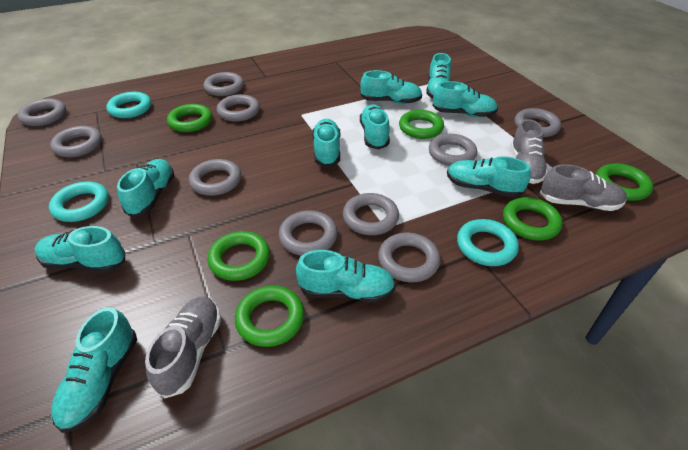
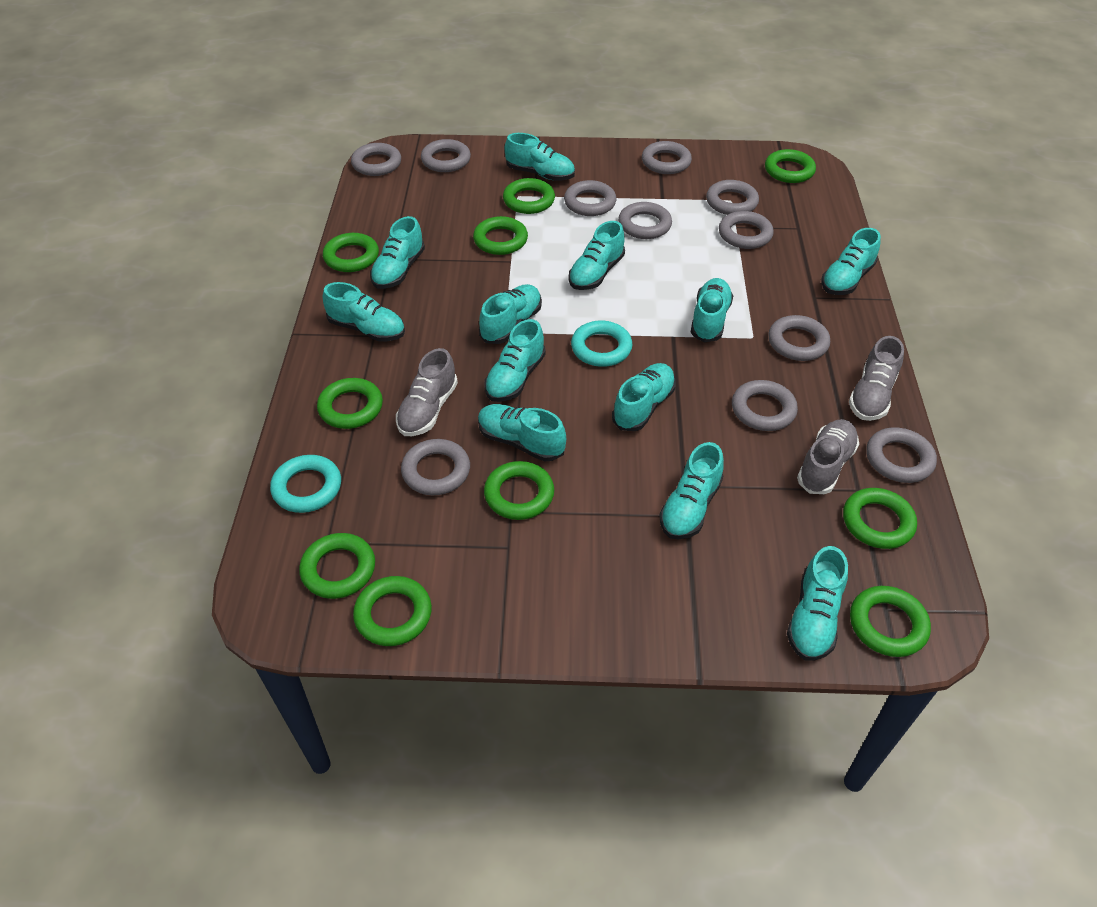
green ring: [167,104,212,132] [207,231,270,281] [235,285,305,347] [399,110,444,139] [503,197,563,240] [596,163,653,201] = 6 -> [299,533,375,599] [317,378,383,429] [323,233,379,272] [353,576,432,646] [473,216,528,255] [484,461,554,520] [503,178,555,214] [765,149,816,183] [843,488,917,549] [850,586,931,657] = 10
grey ring: [17,99,66,126] [50,126,102,157] [189,159,241,196] [204,72,244,96] [217,94,260,122] [279,210,338,256] [343,193,399,235] [378,233,441,282] [429,134,478,166] [514,108,561,137] = 10 -> [351,143,401,176] [401,439,470,495] [421,139,471,172] [564,180,616,216] [618,202,672,239] [642,141,692,174] [706,180,759,215] [719,211,774,249] [732,380,798,431] [768,315,830,361] [867,427,937,483] = 11
turquoise ring: [49,182,109,222] [106,92,151,118] [457,219,519,266] = 3 -> [270,455,341,513] [571,320,632,367] = 2
turquoise shoe: [35,226,125,273] [51,307,137,433] [117,159,174,217] [296,250,396,303] [312,119,340,167] [360,70,422,104] [360,104,390,149] [426,53,451,99] [432,81,498,117] [447,156,531,198] = 10 -> [323,282,405,342] [370,216,425,289] [478,404,566,461] [479,284,542,344] [484,319,546,402] [505,133,575,181] [568,221,625,290] [612,363,676,431] [660,442,724,539] [691,278,733,342] [787,546,848,661] [821,228,881,295] = 12

